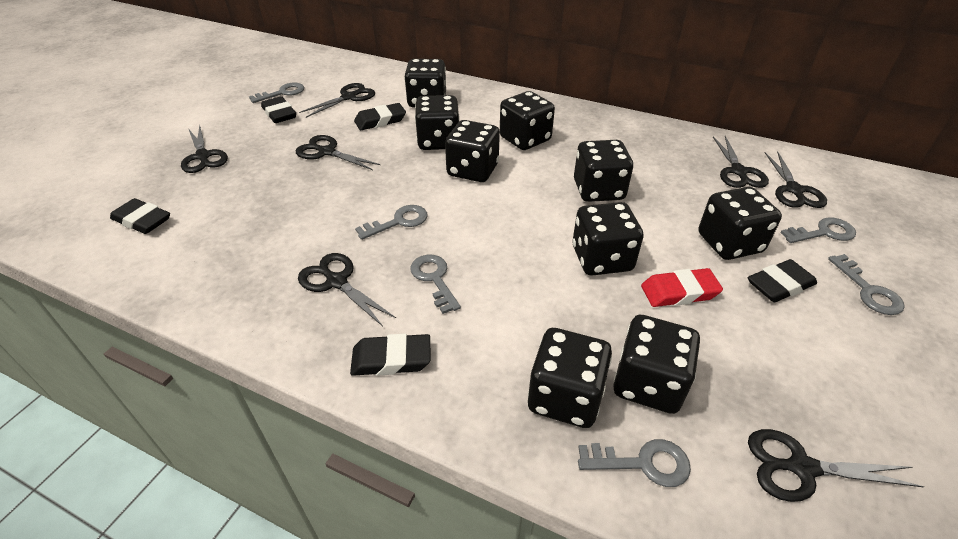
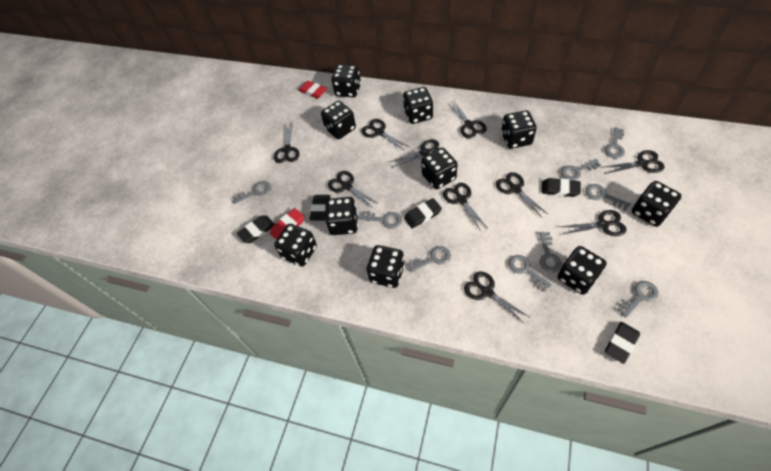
black dice: [404,59,446,107] [415,95,460,150] [445,120,500,182] [500,91,555,150] [528,328,612,428] [573,202,644,276] [574,140,633,202] [613,315,700,414] [698,187,782,260] = 9 -> [275,224,317,266] [321,101,356,139] [325,197,358,235] [331,64,361,98] [367,245,405,288] [403,87,433,124] [421,148,458,189] [501,110,537,149] [558,246,606,295] [632,181,682,227] = 10
black scissors: [181,125,228,173] [296,135,381,170] [298,253,396,326] [299,83,375,118] [713,136,769,188] [748,429,925,502] [765,151,827,208] = 7 -> [274,122,300,163] [328,171,379,208] [361,119,410,151] [389,139,439,168] [443,183,488,231] [448,101,487,138] [464,271,529,324] [496,172,548,216] [559,210,626,236] [604,150,665,174] = 10
grey key: [249,83,304,103] [355,205,428,240] [410,255,461,314] [578,439,691,487] [780,217,856,243] [828,254,905,315] = 6 -> [232,181,271,204] [359,211,402,229] [407,246,451,272] [509,255,552,291] [539,232,562,272] [561,159,601,181] [585,184,630,211] [605,128,625,159] [617,281,659,318] = 9
red eraser: [641,268,723,307] = 1 -> [270,208,304,240] [298,80,327,99] = 2

